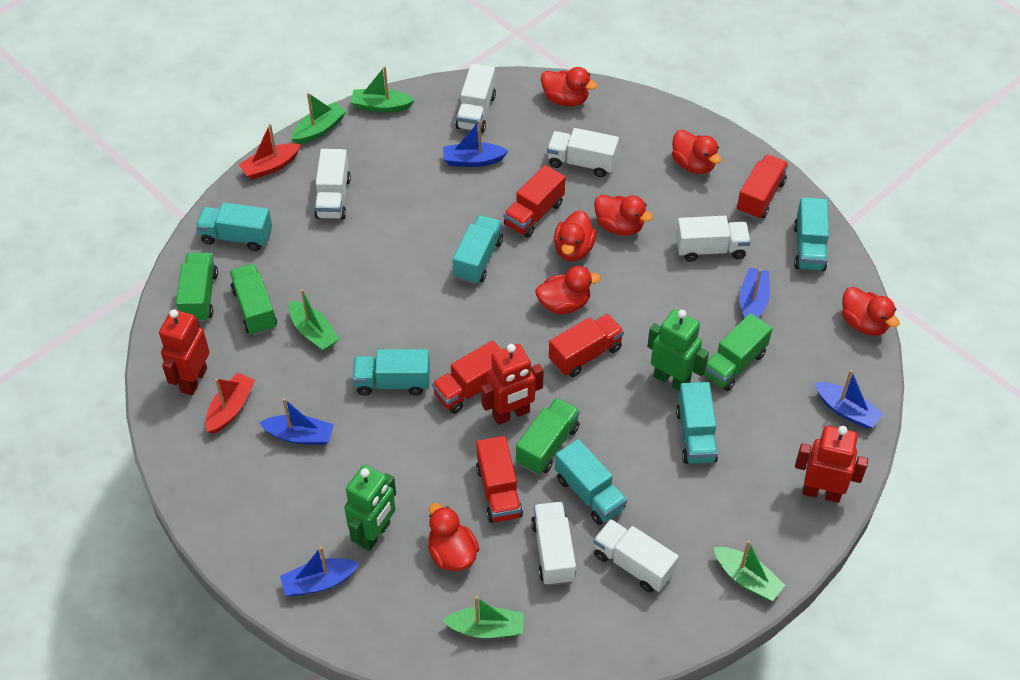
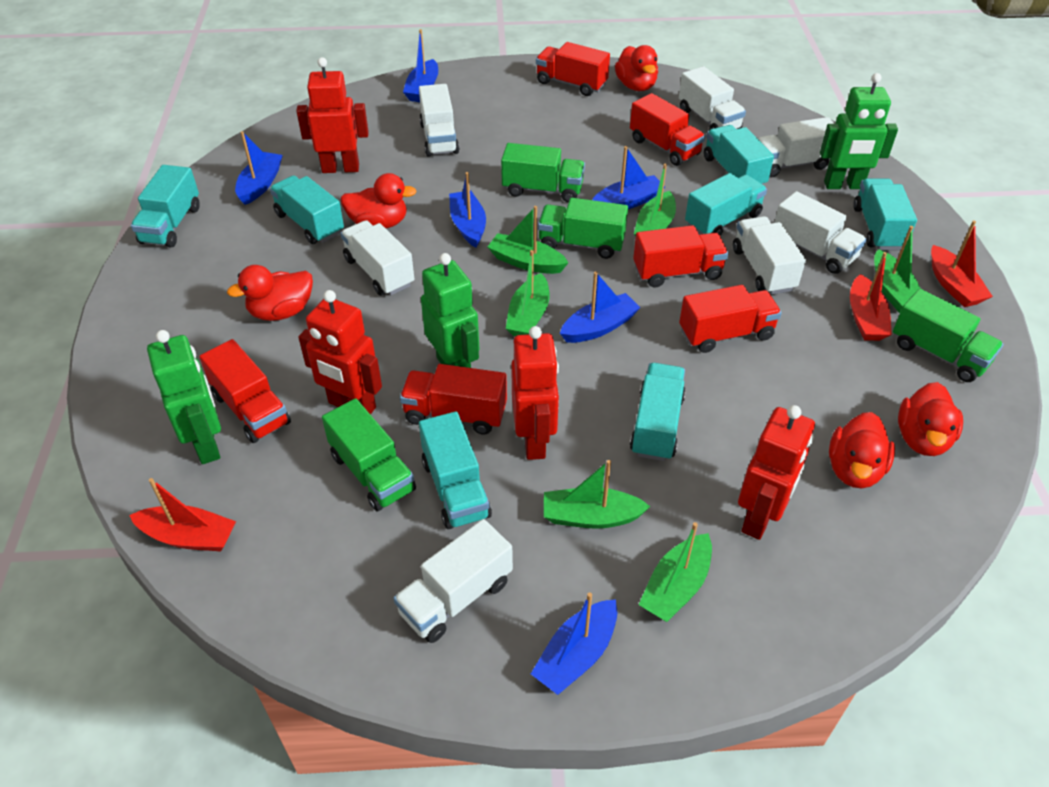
blue boat: [259,398,334,445] [280,546,360,596] [443,120,508,167] [739,268,770,318] [815,370,883,429] = 5 -> [235,131,283,205] [403,29,438,102] [449,172,486,248] [531,592,617,695] [560,271,641,343] [593,146,665,209] = 6
green boat: [289,289,339,351] [291,93,347,144] [351,66,415,113] [442,596,524,638] [714,540,785,601] = 5 -> [488,206,569,274] [506,250,549,336] [544,460,651,529] [634,164,676,237] [639,522,712,622] [874,226,921,313] = 6
green robot: [344,465,396,551] [647,309,709,391] = 2 -> [147,330,221,464] [421,253,479,368] [820,73,898,189] = 3
red boat: [205,373,255,434] [238,124,301,180] = 2 -> [129,478,236,551] [850,252,892,341] [931,220,993,307] = 3
red duck: [428,503,479,571] [535,266,601,314] [541,67,597,107] [554,210,596,261] [594,195,653,236] [672,130,722,174] [842,287,900,336] = 7 -> [227,265,313,321] [341,173,417,228] [615,45,658,91] [829,412,895,488] [898,382,963,456] = 5
red robot: [159,309,210,395] [481,344,544,425] [795,426,868,503] = 3 -> [296,57,369,173] [298,290,382,415] [511,326,559,460] [738,405,815,540] = 4
red truck: [432,340,502,414] [476,436,523,523] [504,165,565,238] [549,314,624,377] [737,154,788,219] = 5 -> [199,339,291,443] [400,364,507,434] [536,42,610,96] [630,93,705,166] [633,225,728,287] [679,285,782,353] = 6
turquoise truck: [196,202,272,251] [353,349,430,396] [453,215,503,284] [555,439,627,525] [676,382,718,464] [794,197,829,271] = 6 -> [131,165,200,248] [270,175,344,244] [419,411,492,529] [630,363,686,461] [685,173,767,236] [704,125,774,185] [853,178,917,250] = 7
white truck: [314,149,351,220] [456,64,496,133] [531,502,576,586] [547,128,619,177] [593,519,679,592] [676,216,751,262] = 6 -> [341,220,414,296] [393,519,513,643] [419,84,459,157] [679,66,746,130] [733,216,806,295] [757,117,834,177] [774,191,867,274] = 7

